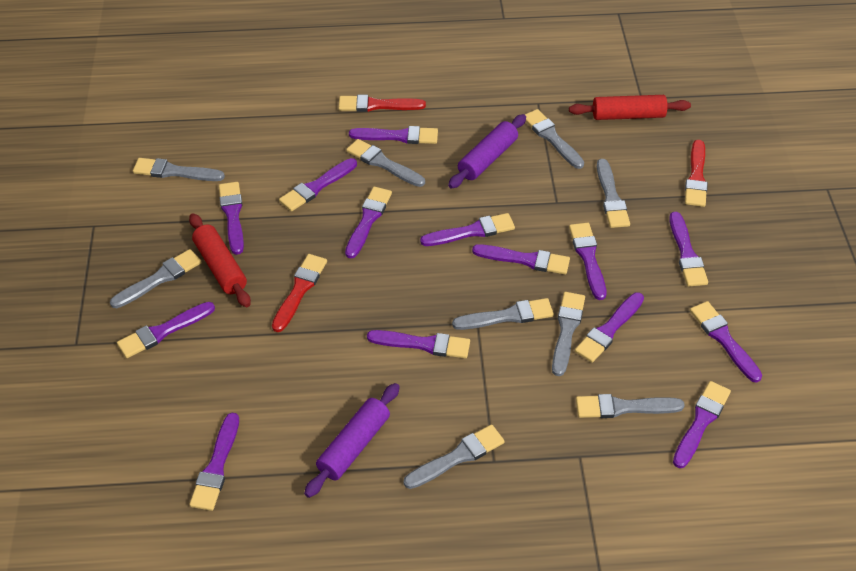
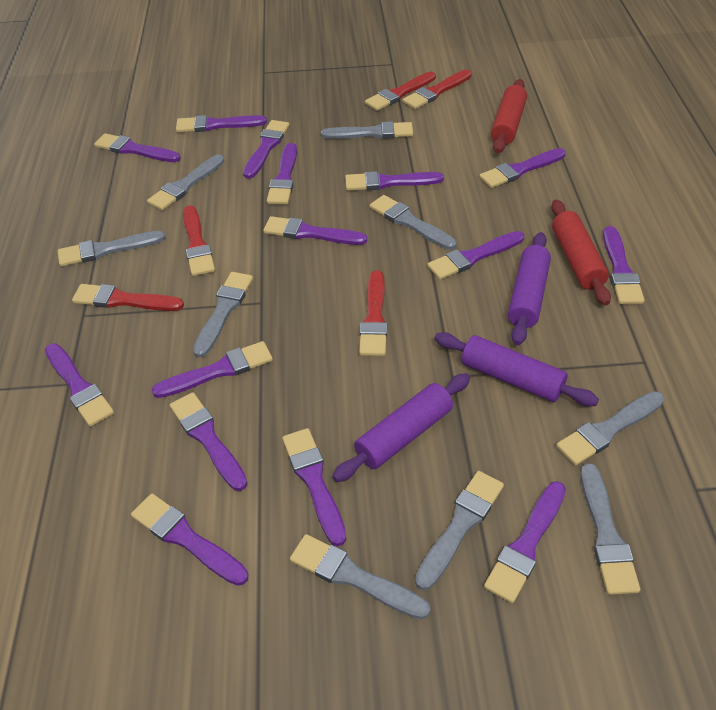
purple brush: [117,302,215,358] [189,413,239,511] [219,182,244,255] [279,158,357,211] [345,187,392,258] [349,126,438,144] [367,330,470,358] [420,213,515,246] [472,244,570,274] [569,223,606,300] [575,292,644,363] [669,212,708,287] [673,381,731,468] [690,301,762,383] = 14 -> [45,343,114,426] [94,133,181,162] [131,494,248,586] [151,341,273,398] [170,392,248,491] [176,115,267,132] [243,120,289,179] [263,216,367,245] [267,143,297,204] [282,428,346,546] [345,171,444,191] [427,231,524,280] [480,148,566,188] [484,481,566,603] [603,226,644,304] = 15
purple rolling pin: [304,383,400,498] [448,114,526,189] = 2 -> [332,373,470,482] [434,332,599,406] [508,232,551,345] = 3
red brush: [272,254,327,332] [338,95,426,112] [685,140,708,207] = 3 -> [72,284,184,311] [183,205,215,276] [359,271,387,356] [365,72,436,111] [403,70,472,109] = 5

